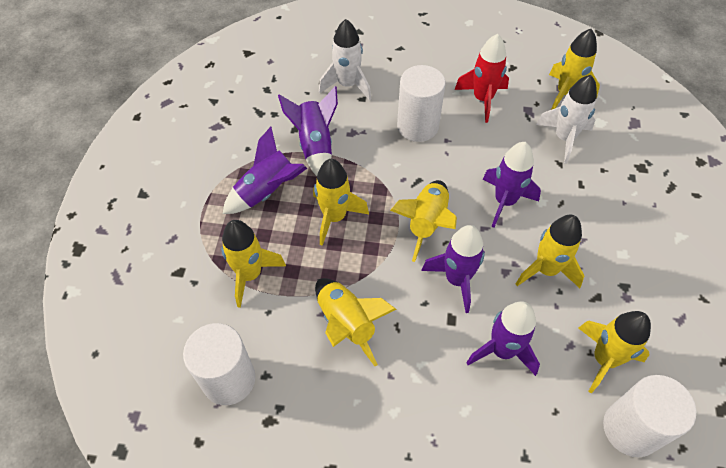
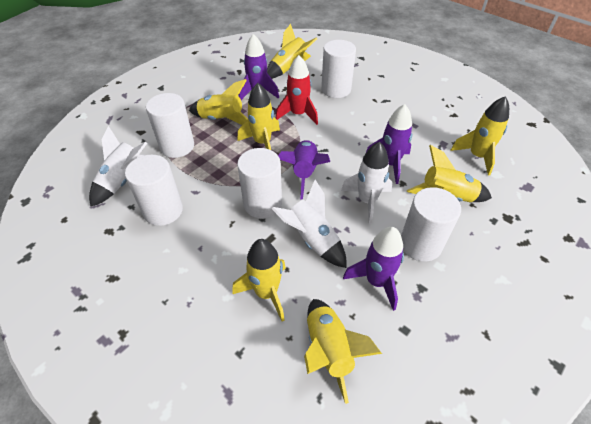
purple rocket: [223,127,307,214] [278,86,338,176] [421,225,485,313] [466,301,540,376] [482,142,541,228] = 5 -> [238,34,279,100] [278,140,330,200] [343,227,404,311] [365,104,412,184] = 4
white cylinder: [183,323,255,405] [397,65,446,142] [603,375,696,458] = 3 -> [125,155,183,226] [146,93,194,158] [237,148,282,218] [321,40,356,98] [401,187,461,262] = 5
white rocket: [319,19,371,100] [536,75,597,164] = 2 -> [89,126,147,207] [272,180,347,268] [341,142,392,224] = 3

